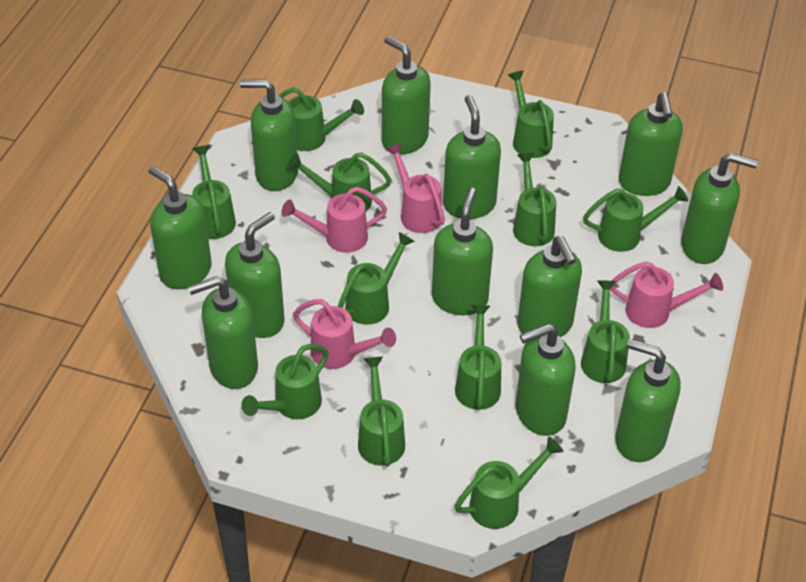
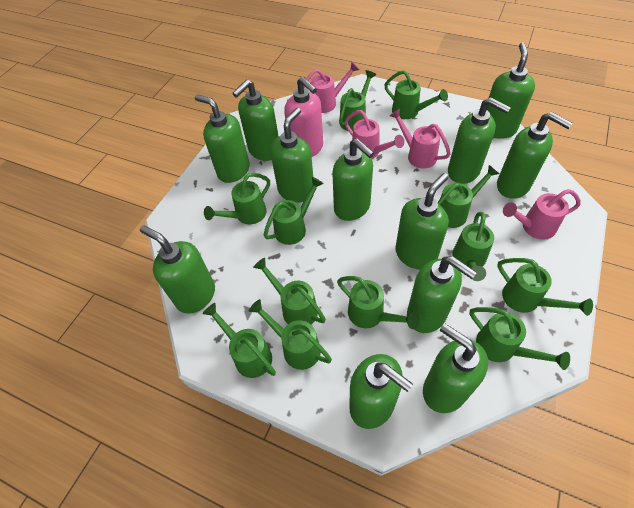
pink soap dispenser: none = 0 -> [284,76,323,157] = 1

